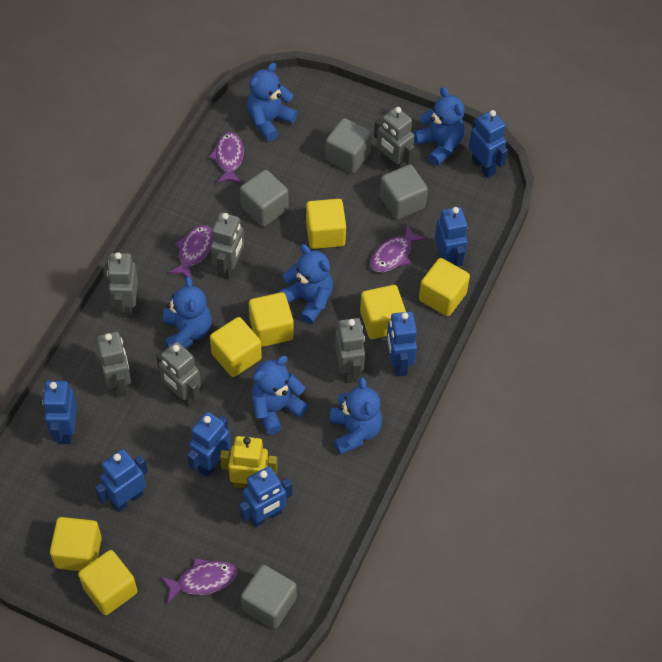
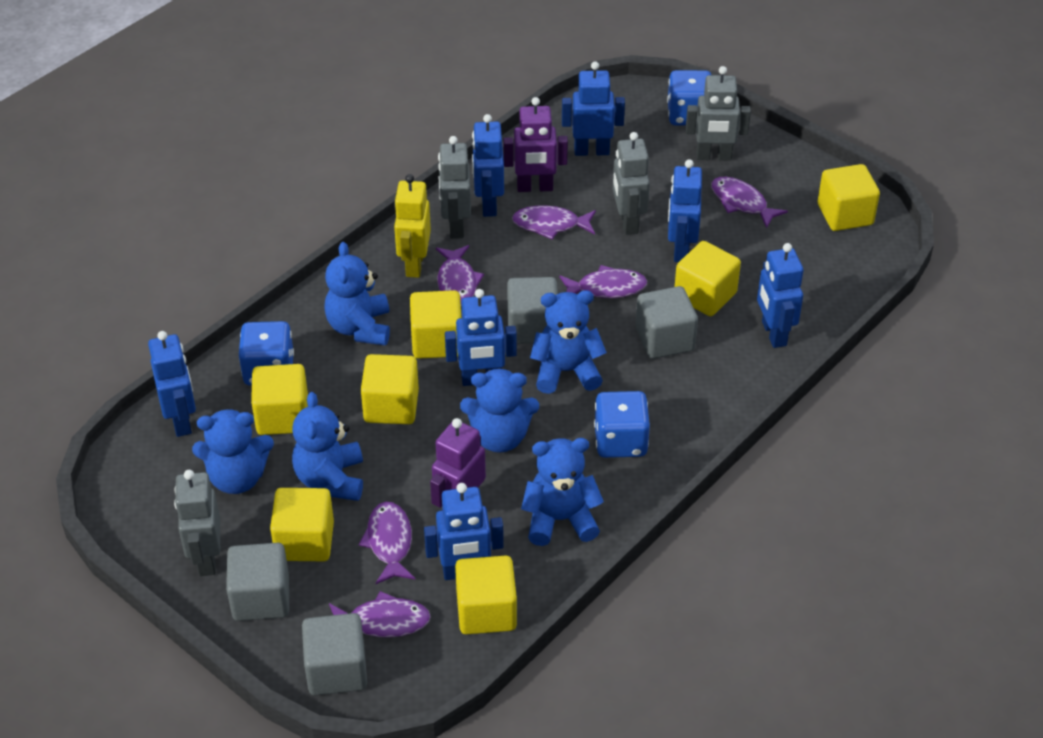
blue dice: none = 0 -> [239,321,294,386] [594,391,650,458] [667,70,711,126] = 3
grey robot: [97,332,131,398] [107,252,138,318] [156,342,201,407] [211,212,244,280] [335,318,365,383] [374,107,414,170] = 6 -> [174,470,220,576] [438,136,471,239] [613,132,650,235] [686,66,751,160] = 4
purple fish: [161,558,237,604] [168,225,213,279] [209,132,244,184] [370,225,426,272] = 4 -> [329,591,431,638] [359,502,416,584] [436,245,484,306] [512,205,596,240] [559,265,647,298] [711,177,788,228] = 6
purple robot: none = 0 -> [430,418,486,508] [503,97,568,192] = 2

